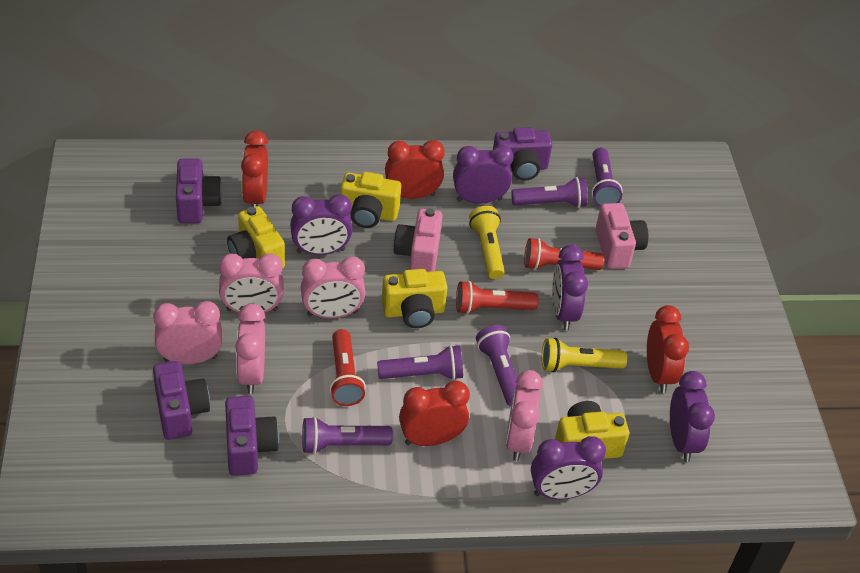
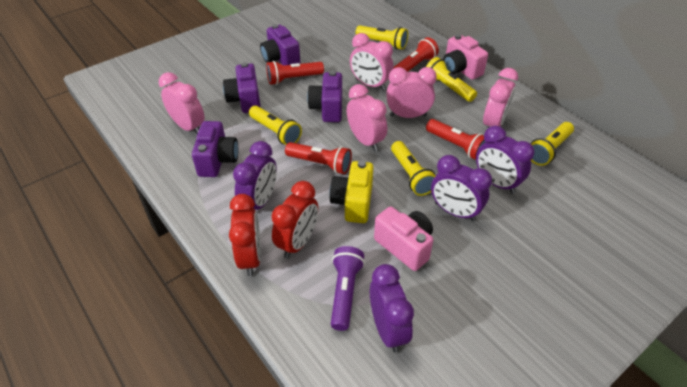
purple clock: [290,194,352,255] [453,145,514,204] [531,436,606,499] [552,245,588,330] [670,371,715,462] = 5 -> [233,141,277,210] [370,264,414,353] [431,155,492,221] [476,126,535,194] = 4
purple flashlight: [302,417,393,454] [377,345,463,380] [476,325,517,407] [511,177,588,208] [591,148,623,207] = 5 -> [331,246,365,331] = 1
red clock: [241,131,268,207] [385,140,445,199] [399,381,470,446] [647,305,689,393] = 4 -> [229,194,261,276] [272,181,318,259] = 2
red flashlight: [329,329,366,406] [456,281,539,314] [524,238,604,270] = 3 -> [266,61,324,85] [285,142,352,174] [393,37,439,72] [426,119,485,160] = 4
yellow camera: [227,206,285,269] [340,172,401,228] [382,269,448,328] [555,401,629,459] = 4 -> [329,160,373,223] = 1
yellow flashlight: [469,206,505,279] [542,338,627,372] = 2 -> [249,106,302,145] [356,25,408,50] [391,141,435,196] [426,57,477,102] [531,122,574,166] = 5

